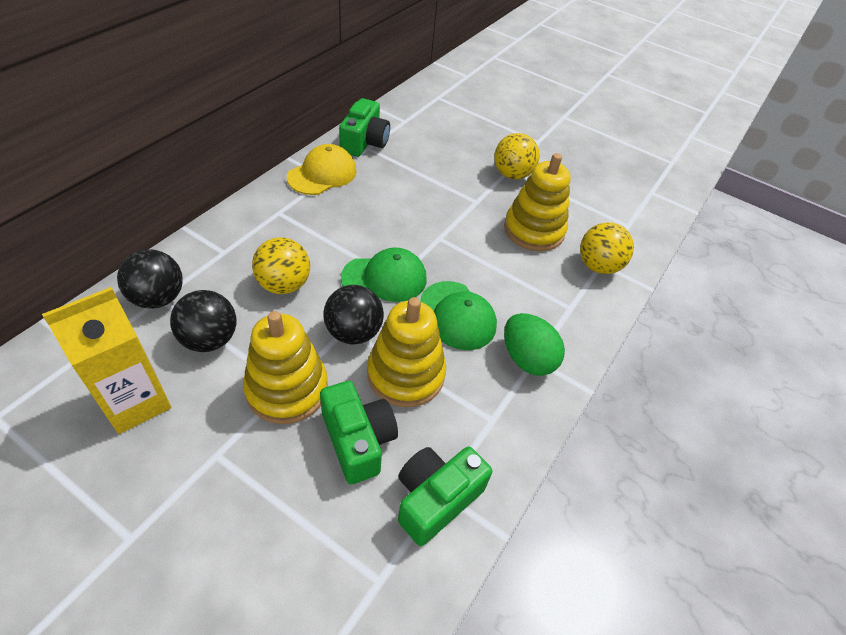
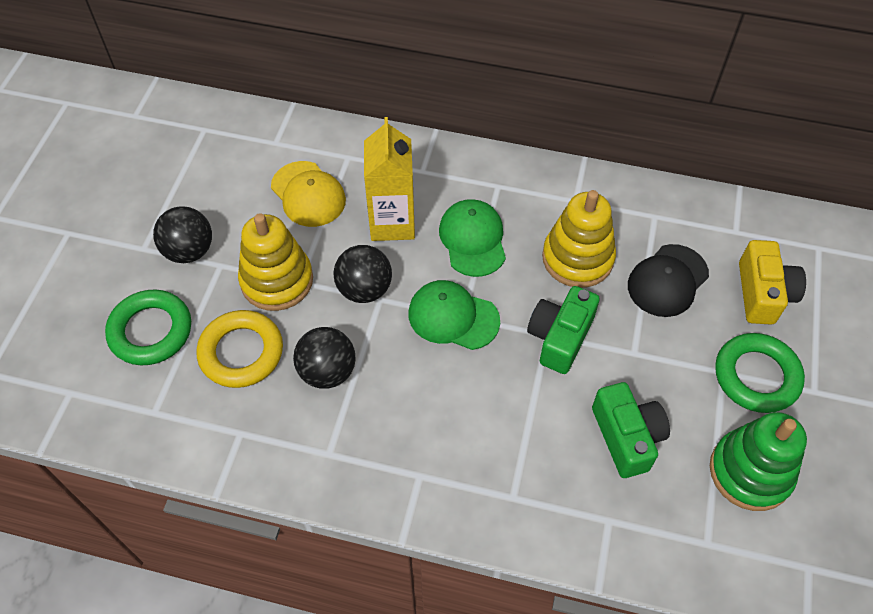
black cap: none = 0 -> [628,244,709,317] = 1
green camera: [320,381,398,484] [339,98,390,157] [398,447,492,546] = 3 -> [527,286,600,374] [592,382,670,478] = 2
green egg: [504,313,565,376] = 1 -> none = 0
green ring: none = 0 -> [105,290,191,365] [715,333,805,413] = 2
green stacking toy: none = 0 -> [710,412,807,511] = 1
yellow ball: [252,237,310,294] [494,133,540,179] [580,222,634,274] = 3 -> none = 0
yellow camera: none = 0 -> [739,240,806,324] = 1
yellow ring: none = 0 -> [197,310,283,388] = 1
yellow stacking toy: [243,311,328,424] [367,297,446,407] [504,153,571,251] = 3 -> [238,213,313,311] [542,190,616,288] = 2

